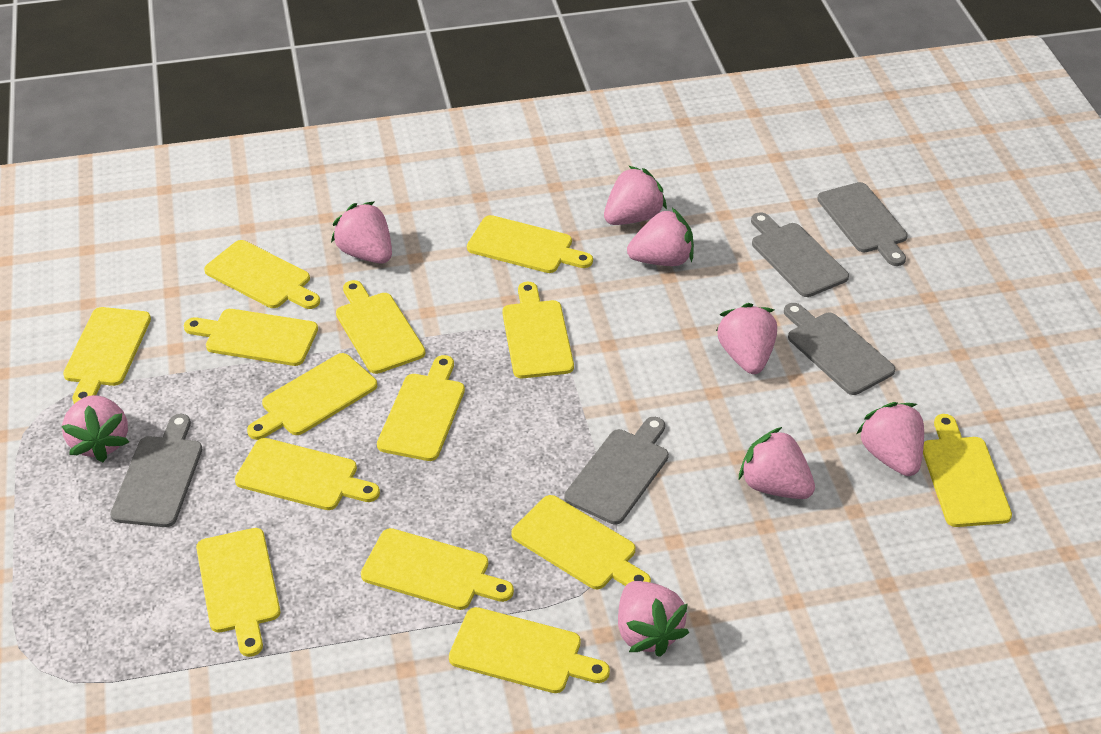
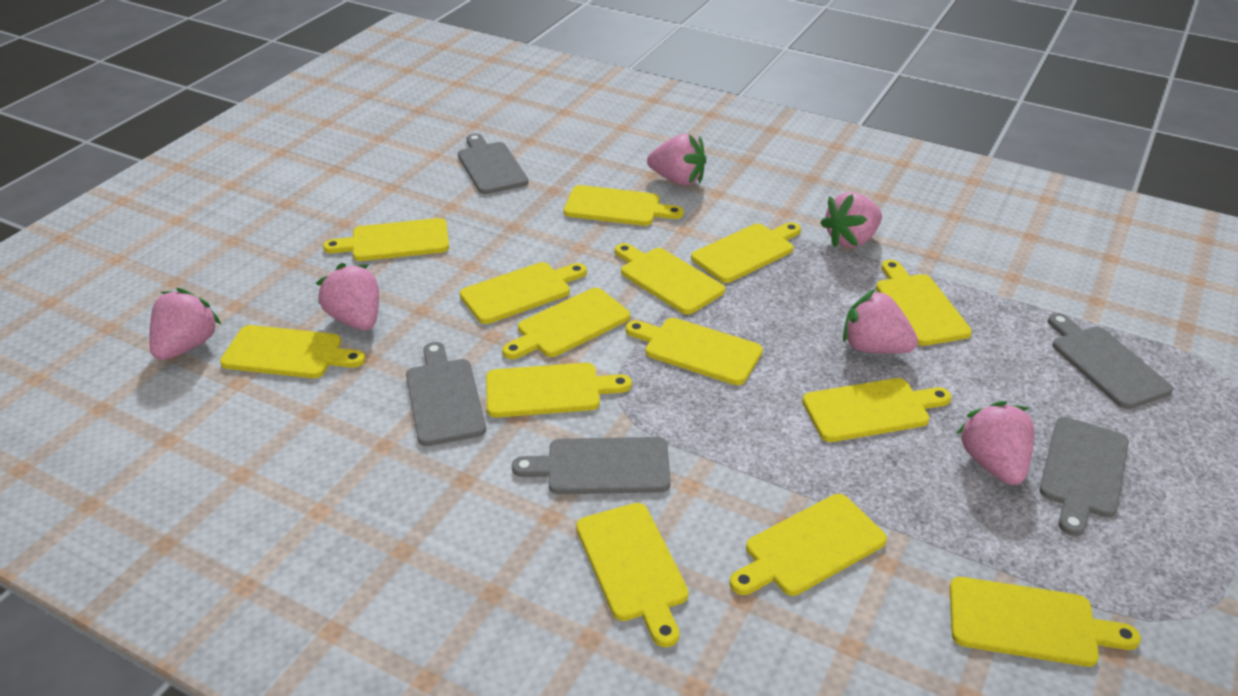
pink strawberry: [62,395,129,462] [331,201,392,264] [604,166,667,225] [618,581,689,657] [627,208,694,266] [716,303,777,374] [739,427,815,499] [856,402,924,476] = 8 -> [149,288,222,360] [316,263,379,330] [647,134,706,185] [820,192,882,248] [843,289,918,354] [956,401,1034,485] = 6

